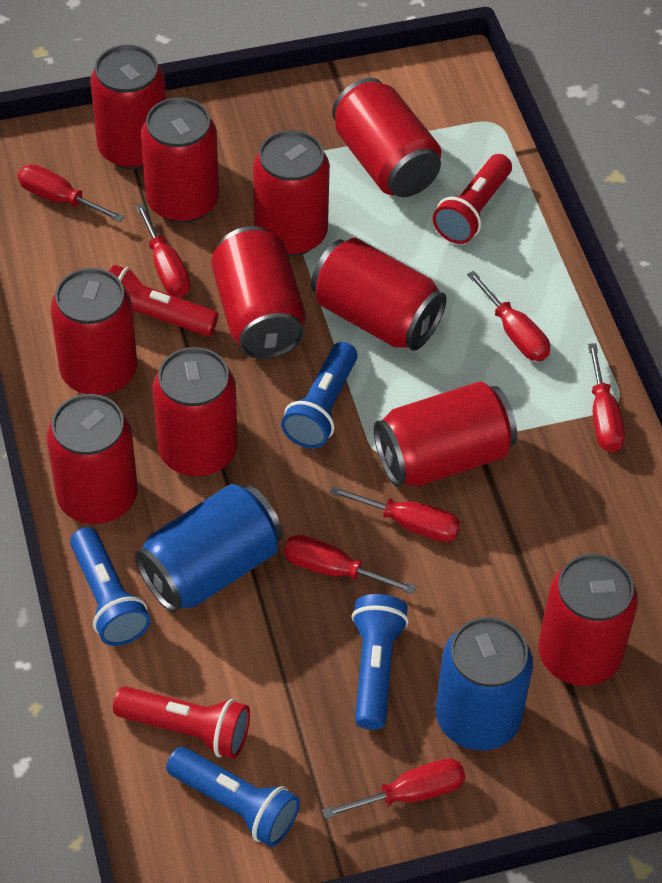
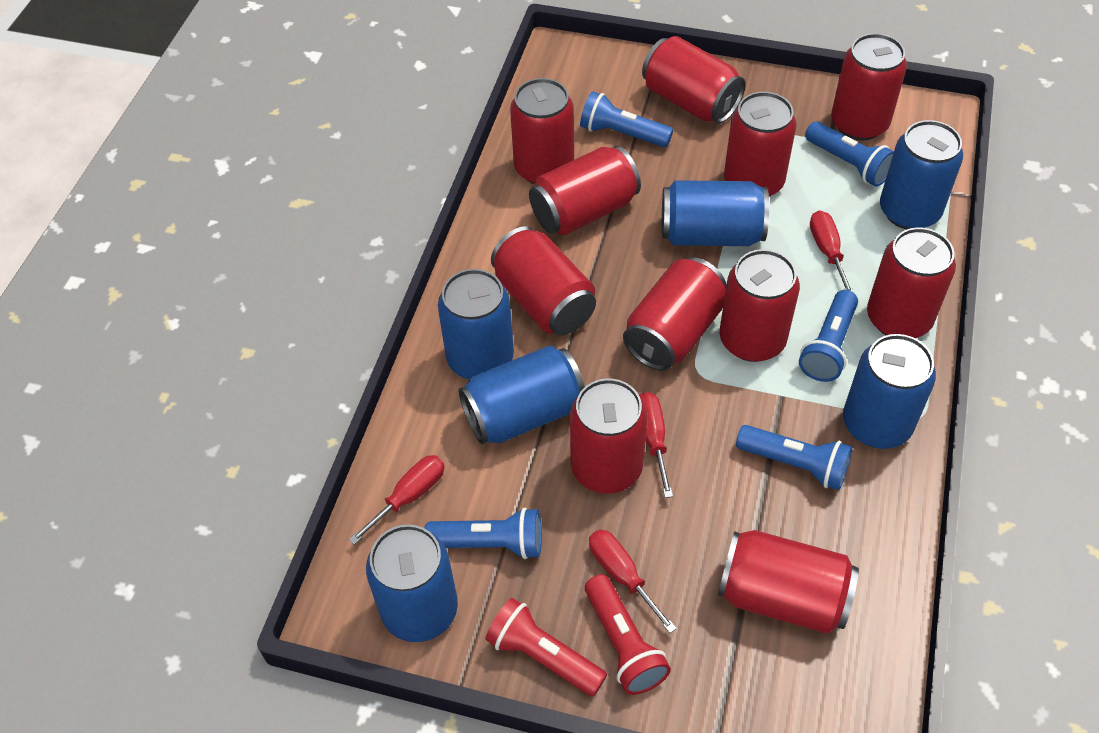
blue can: [135,484,283,612] [436,617,533,750] = 2 -> [366,524,458,642] [438,269,514,380] [459,346,585,445] [662,180,769,246] [843,334,936,449] [880,120,963,230] = 6
blue flashlight: [70,527,150,646] [166,747,300,847] [281,342,358,449] [351,594,409,730] = 4 -> [425,508,542,559] [580,91,673,147] [736,425,852,490] [799,290,858,382] [805,121,894,187] = 5
red flashlight: [109,265,218,336] [113,686,250,759] [433,154,512,244] = 3 -> [485,598,607,696] [585,574,671,695] = 2
red screwdriver: [18,164,124,222] [135,203,190,297] [284,535,417,594] [322,758,465,819] [330,486,460,542] [467,271,550,361] [588,343,625,452] = 7 -> [349,455,445,545] [589,530,677,633] [639,392,673,498] [810,211,853,292] = 4

